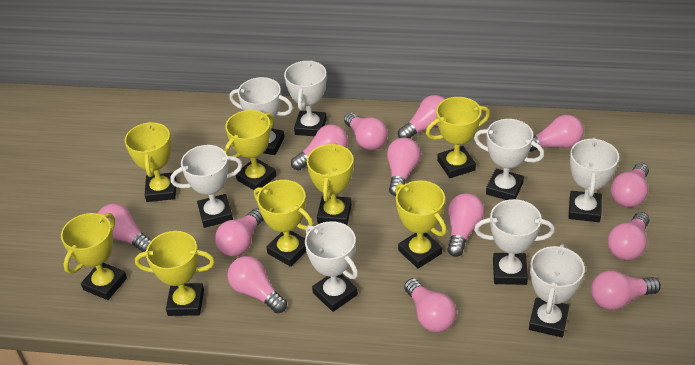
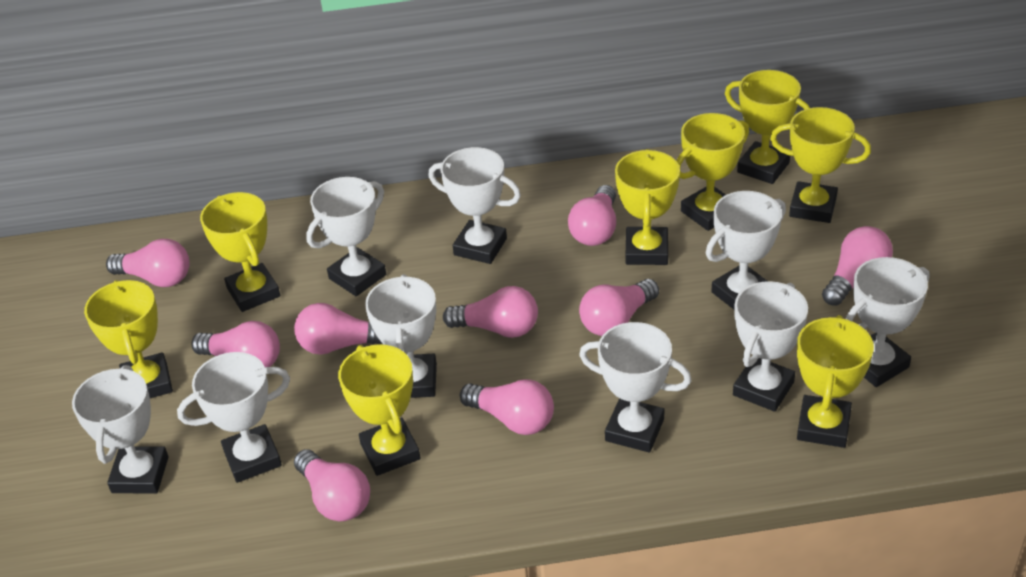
pink light bulb: [97,204,152,252] [215,208,264,256] [227,256,287,313] [291,124,348,171] [344,113,388,150] [387,138,421,196] [398,95,445,138] [404,278,456,332] [447,193,485,257] [529,115,584,152] [591,270,661,310] [608,212,650,260] [611,163,649,208] = 13 -> [106,239,190,287] [191,321,280,367] [294,303,384,355] [294,449,370,522] [443,286,538,338] [460,379,554,435] [568,185,616,246] [579,279,659,336] [822,226,893,306] = 9
white trophy: [170,145,243,228] [229,77,293,155] [284,60,327,136] [305,221,358,312] [474,119,544,200] [474,199,555,285] [529,244,585,337] [569,138,619,222] = 8 -> [72,365,169,494] [177,352,290,483] [306,177,386,296] [365,274,437,398] [428,147,521,264] [579,322,692,453] [706,191,786,309] [733,281,808,412] [846,257,930,387] = 9

